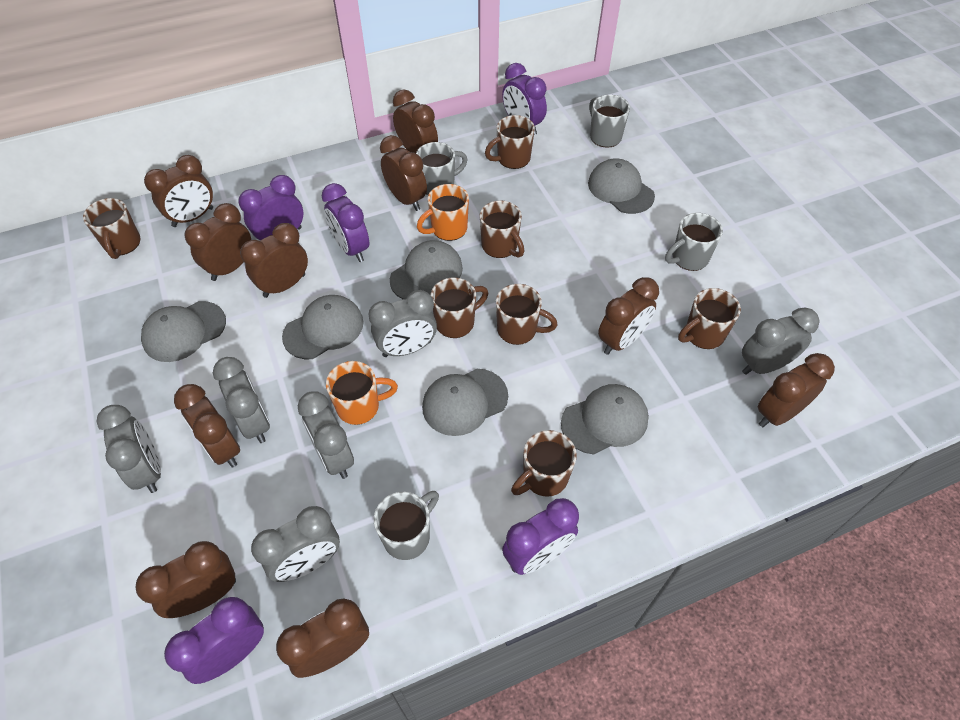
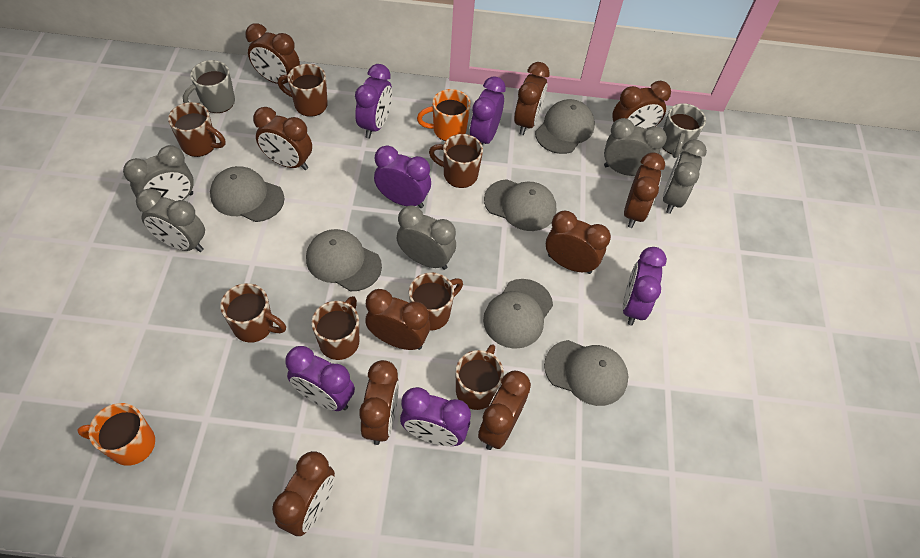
grey clock: [96,405,161,493] [213,357,270,443] [251,506,340,582] [298,391,354,479] [368,290,437,357] [742,307,820,375] = 6 -> [123,145,194,201] [136,188,205,252] [397,205,456,270] [604,118,667,176] [663,139,707,214] = 5
grey mug: [374,491,439,560] [416,142,468,195] [589,95,630,148] [665,213,723,271] = 4 -> [183,60,235,113] [662,103,706,158] = 2
purple clock: [164,597,264,684] [238,175,303,241] [321,183,369,262] [502,63,547,135] [502,498,579,575] = 5 -> [286,346,355,411] [355,64,392,138] [374,145,431,208] [400,387,471,446] [469,76,506,145] [623,247,667,325] = 6

